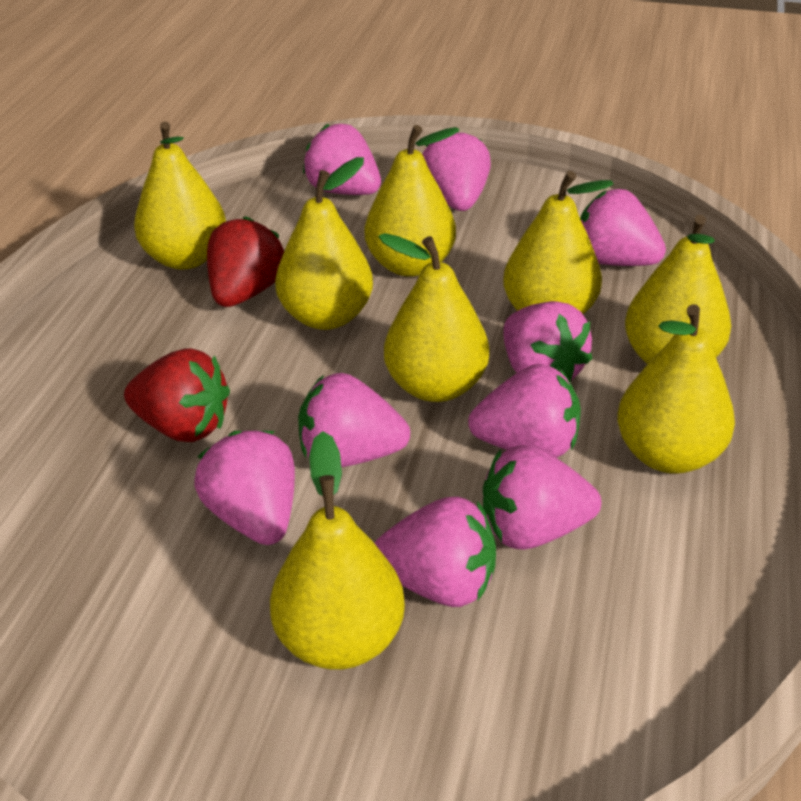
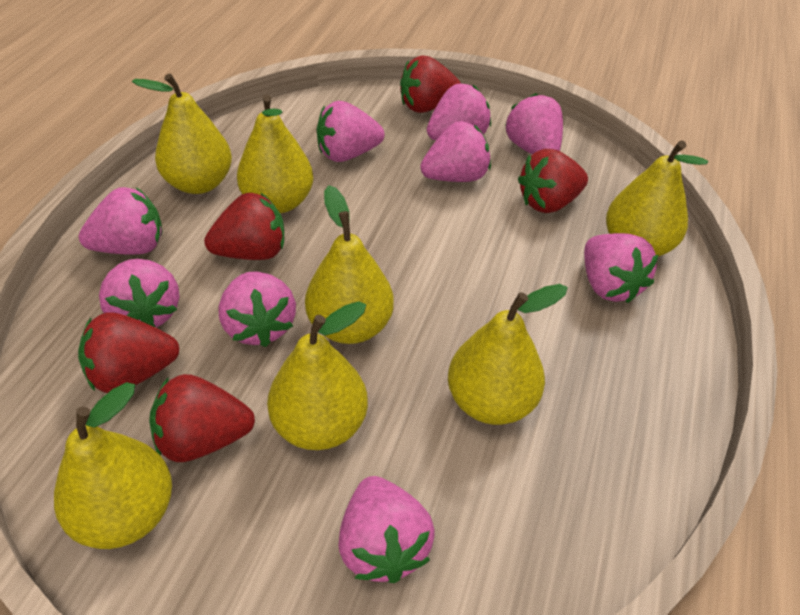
red strawberry: [124,348,230,442] [207,216,284,307] = 2 -> [78,312,180,393] [149,374,255,462] [204,193,284,260] [400,55,461,113] [518,149,588,213] = 5
yellow pear: [134,122,226,270] [270,431,405,670] [275,157,373,330] [365,125,459,277] [378,233,489,402] [503,171,614,314] [617,304,735,474] [625,215,731,364] = 8 -> [54,382,172,549] [132,74,232,194] [237,94,313,213] [267,301,368,450] [305,185,394,344] [448,284,568,425] [606,140,708,257] = 7

